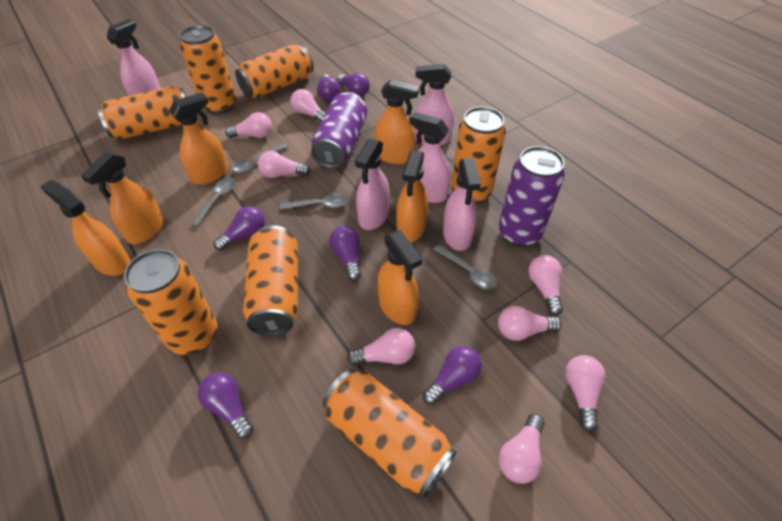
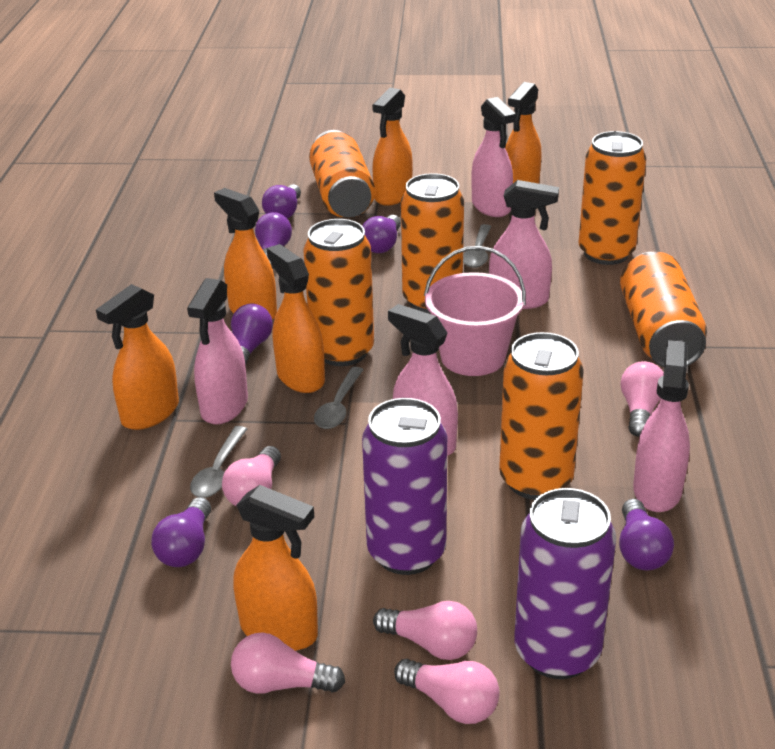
grey spoon: [191,177,235,227] [232,143,288,173] [280,194,348,210] [433,245,497,290] = 4 -> [190,426,247,498] [314,367,363,429] [463,224,491,268] = 3
orange can: [98,87,186,140] [124,249,217,355] [180,25,236,114] [235,44,314,98] [243,225,298,336] [322,369,456,498] [451,107,506,204] = 7 -> [303,219,374,366] [309,130,375,218] [401,173,464,314] [499,332,584,500] [579,131,646,265] [620,252,707,367] = 6
pink bucket: none = 0 -> [424,246,526,376] = 1
pink light bulb: [225,112,272,138] [258,151,311,178] [290,89,326,122] [347,328,415,366] [498,306,562,341] [499,414,545,484] [528,255,563,316] [565,355,605,432] = 8 -> [222,446,281,506] [231,632,345,694] [373,601,477,660] [394,659,500,724] [620,361,664,437] = 5

